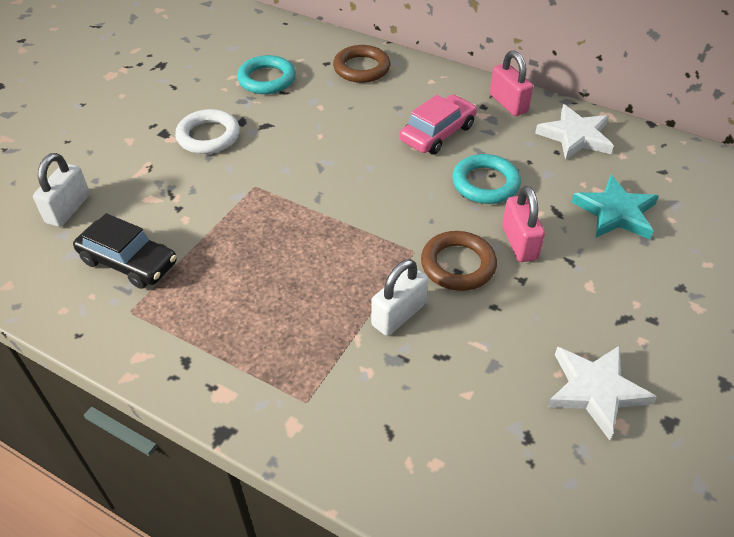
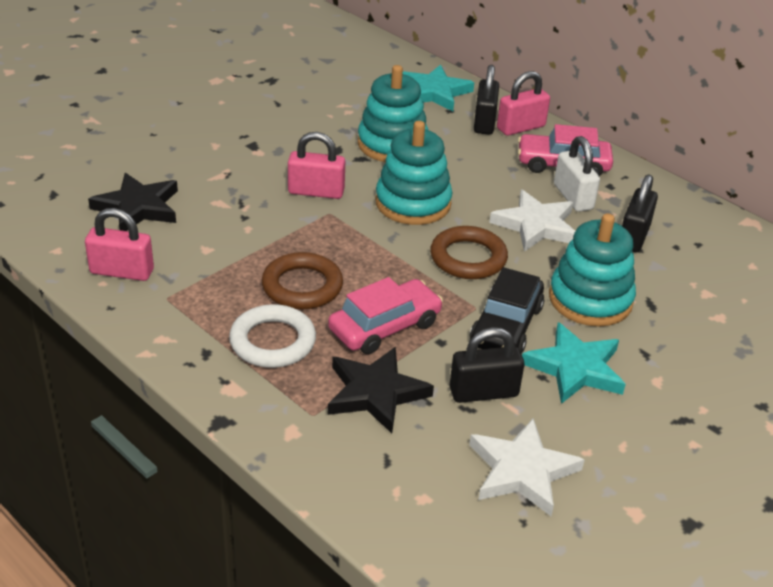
black padlock: none = 0 -> [450,327,524,403] [474,65,499,135] [622,174,658,252] = 3
black star: none = 0 -> [88,173,178,231] [328,347,434,434] = 2
pink car: [400,94,477,155] = 1 -> [328,277,443,354] [518,124,613,176] = 2
pink padlock: [490,51,533,116] [502,186,545,262] = 2 -> [85,208,154,281] [288,132,345,199] [497,71,550,136] = 3
turquoise ring: [237,55,296,94] [452,154,521,204] = 2 -> none = 0
turquoise stacking toy: none = 0 -> [358,65,428,162] [375,121,453,225] [549,213,636,327] = 3
turquoise star: [571,175,659,239] = 1 -> [403,65,474,111] [522,322,626,404] = 2
white padlock: [33,153,90,227] [371,259,428,336] = 2 -> [554,136,600,212] = 1

